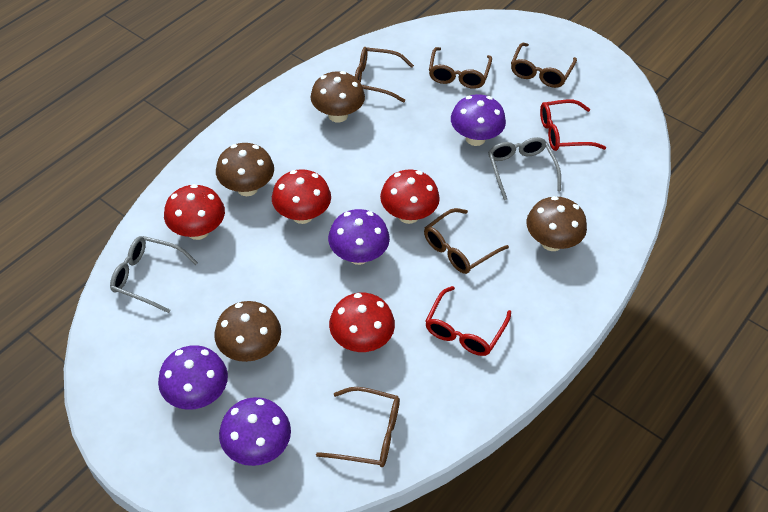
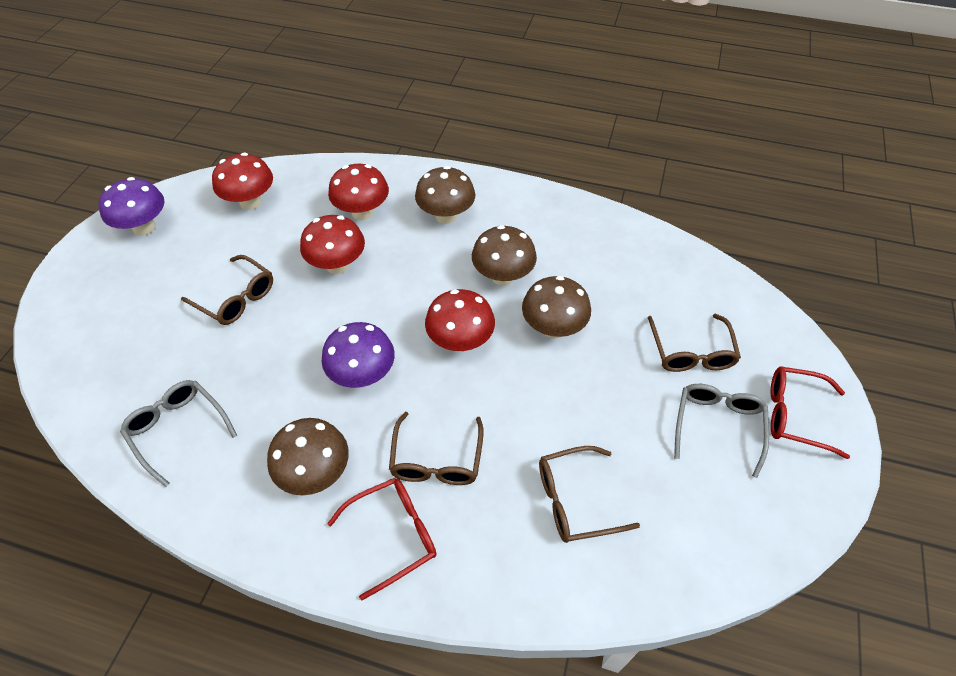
brown glasses: [316,387,400,467] [355,47,414,103] [424,208,509,274] [429,47,492,89] [511,43,577,88] = 5 -> [181,255,273,325] [389,412,484,485] [539,446,640,543] [648,314,741,372] = 4
purple mushroom: [158,345,228,410] [219,397,291,466] [328,209,390,265] [451,94,506,146] = 4 -> [98,177,165,236] [321,322,395,388] = 2

